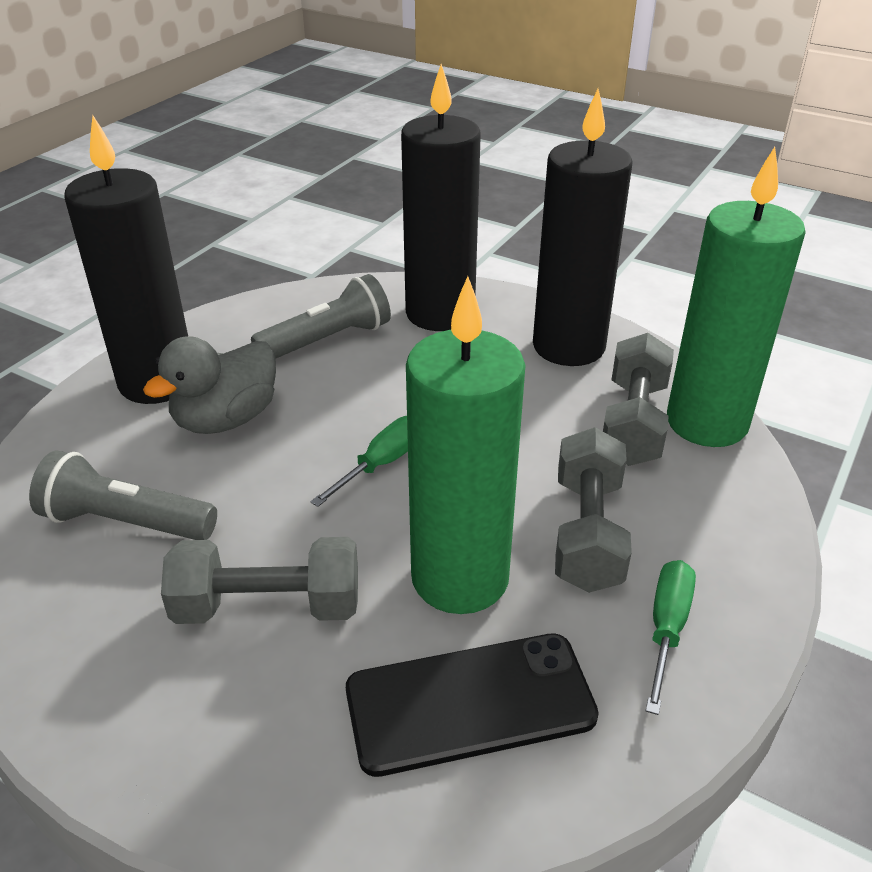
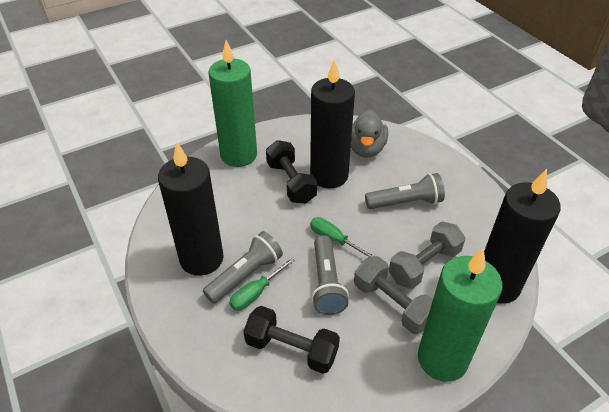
black dumbbell: none = 0 -> [243,306,340,374] [266,140,317,204] = 2
black phone: [346,634,599,777] = 1 -> none = 0
grey dumbbell: [161,537,358,624] [555,427,632,593] [603,333,674,466] = 3 -> [354,256,433,334] [389,222,465,289] = 2
grey flashlight: [29,450,217,540] [251,274,391,358] = 2 -> [203,231,283,304] [311,235,349,315] [365,173,445,209] = 3

